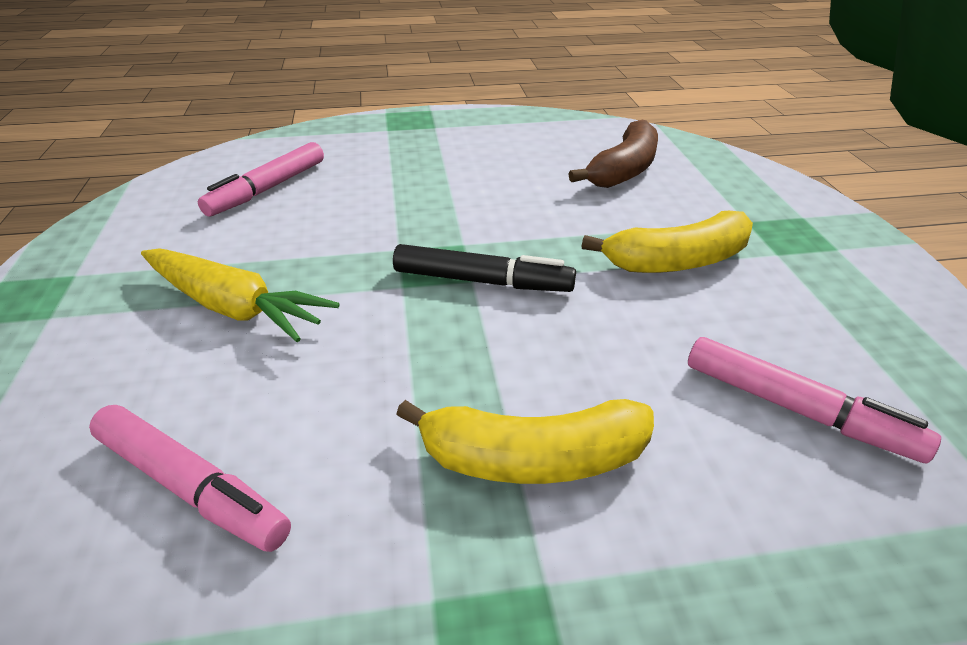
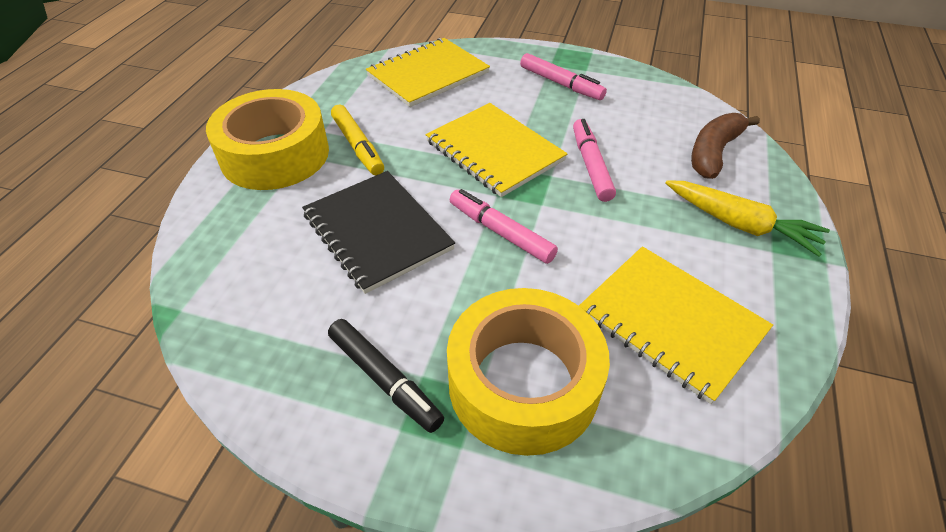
black notebook: none = 0 -> [302,171,455,294] = 1
yellow banana: [396,399,654,484] [582,211,753,273] = 2 -> none = 0
yellow marker: none = 0 -> [331,104,384,175] = 1
yellow notebook: none = 0 -> [366,38,490,107] [426,103,568,197] [579,246,773,404] = 3
yellow tape: none = 0 -> [206,89,329,190] [447,288,610,456] = 2

